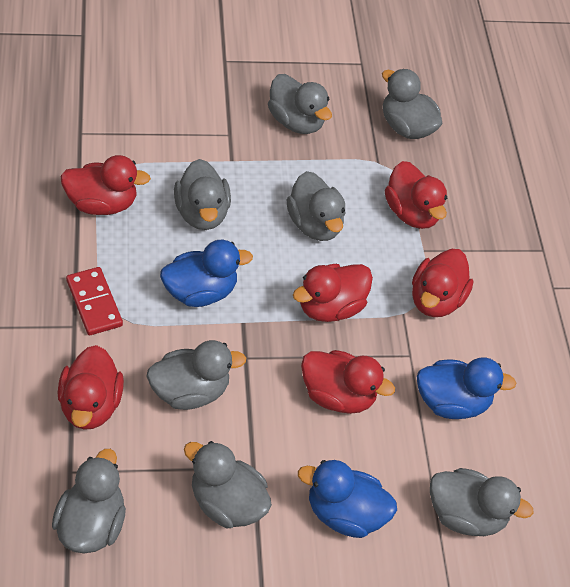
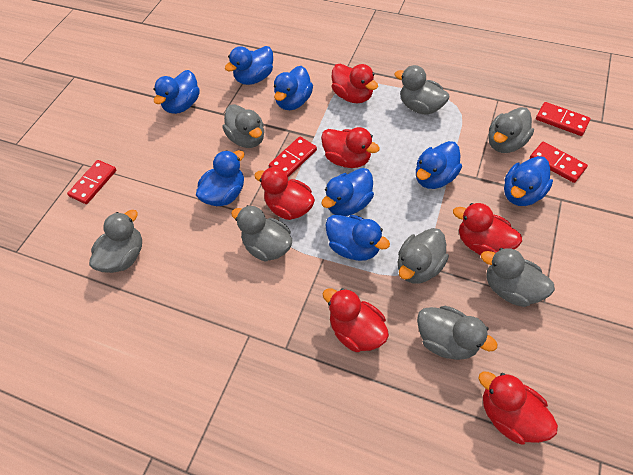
blue duck: [160,240,253,307] [298,460,397,538] [417,357,516,419] = 3 -> [154,70,200,114] [196,150,244,206] [225,46,273,85] [274,66,313,110] [322,168,374,216] [325,215,390,261] [416,141,462,189] [504,156,553,206] = 8
red domino: [66,267,123,335] = 1 -> [67,160,117,204] [269,136,317,177] [530,142,588,183] [536,102,591,136] = 4

